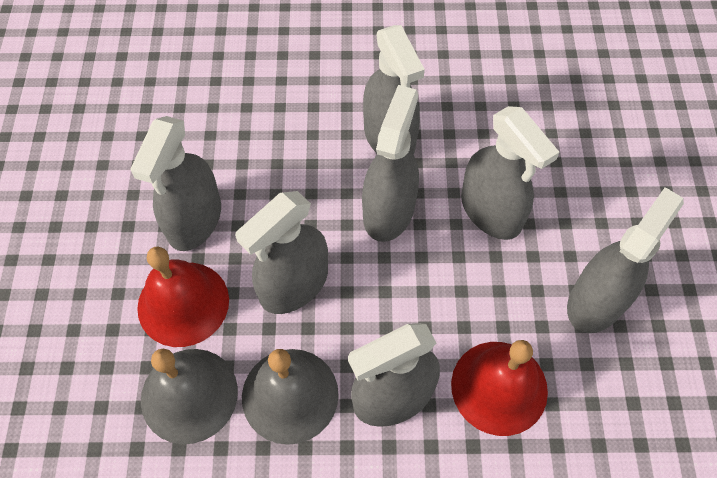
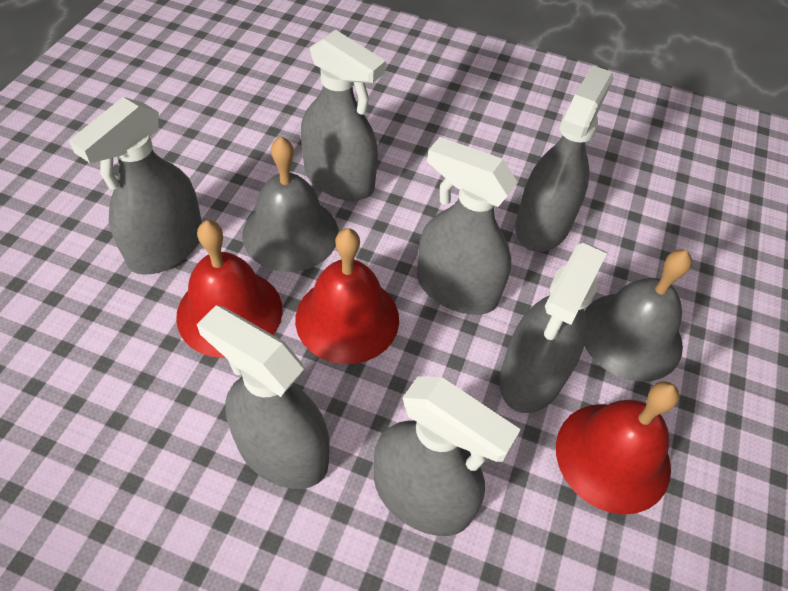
red bell: [137,247,229,347] [451,340,548,436] = 2 -> [176,220,283,358] [295,228,399,364] [556,381,679,515] = 3

